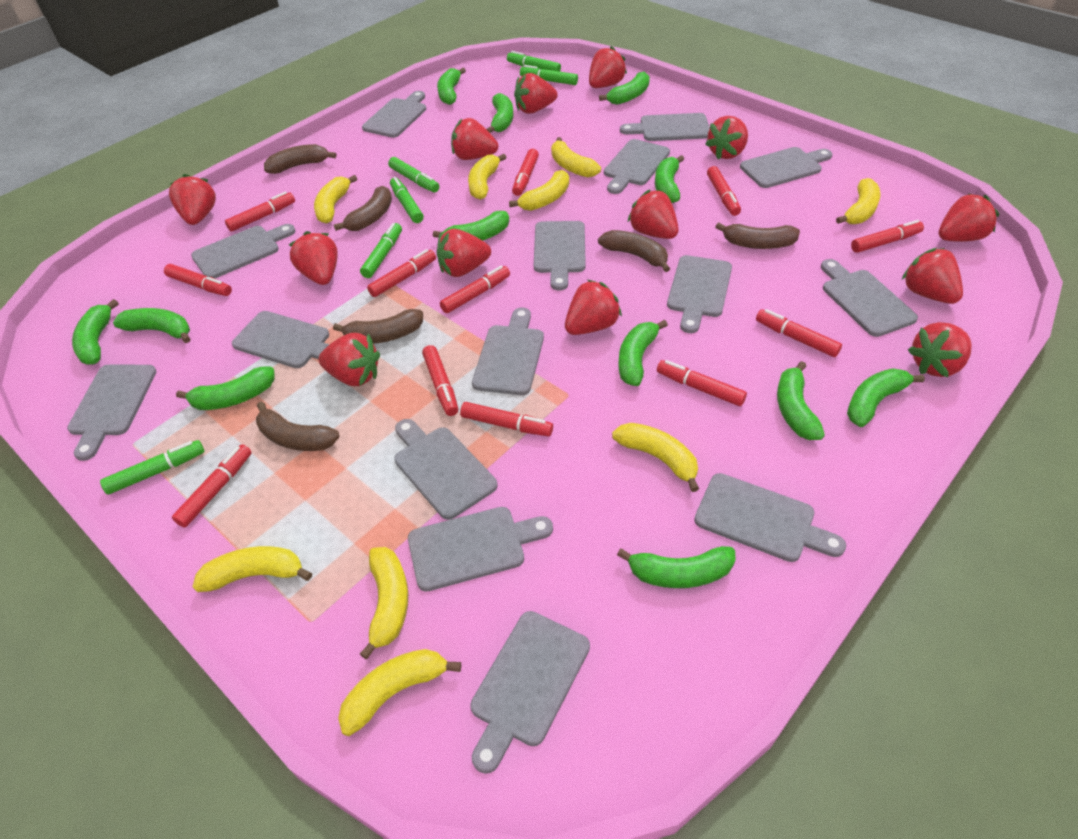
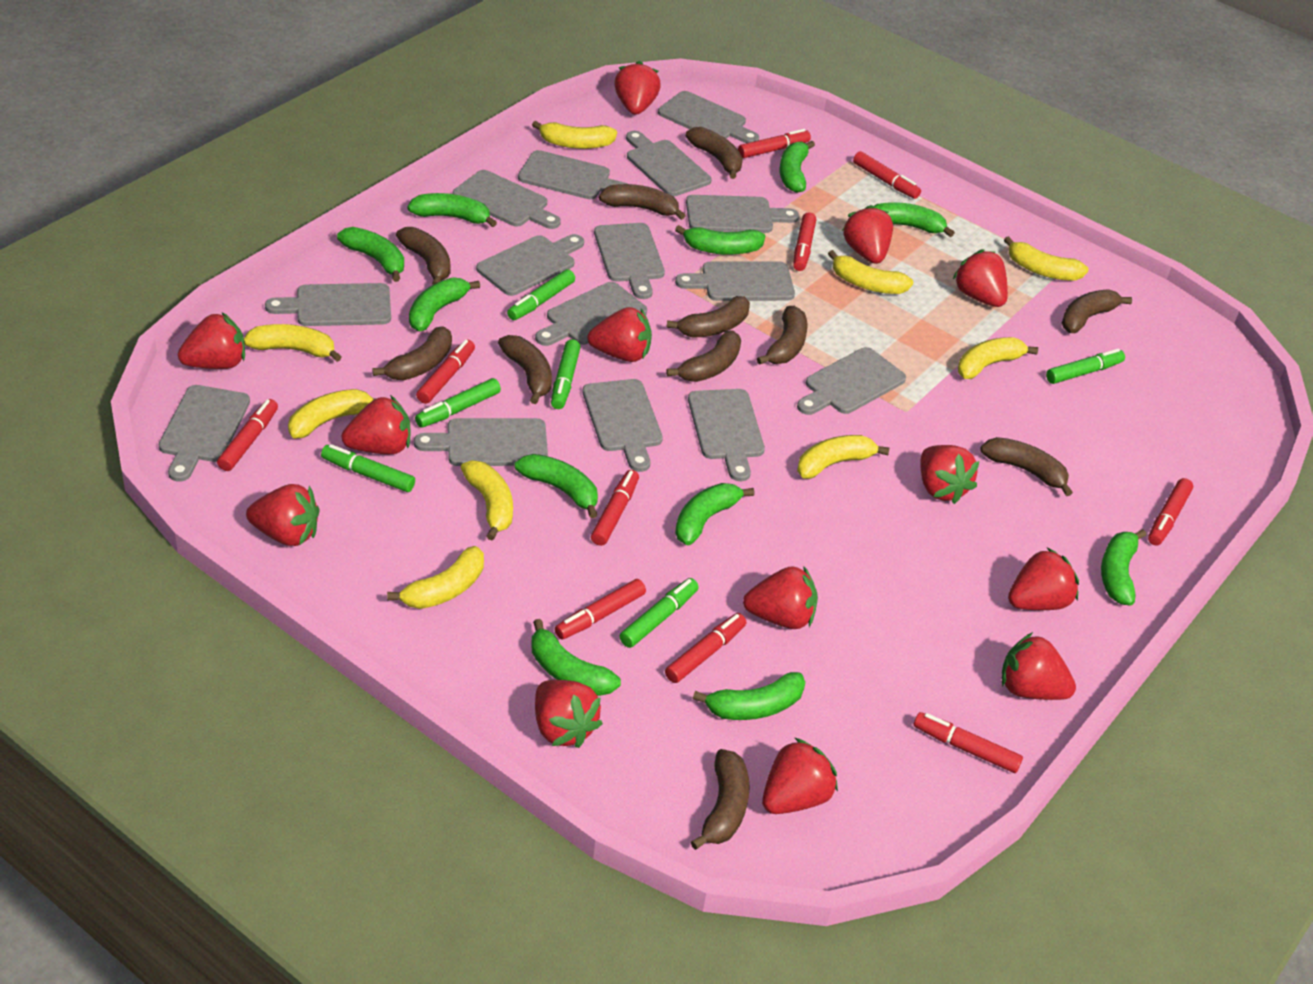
brown banana: [256,401,340,451] [264,144,336,174] [333,309,423,344] [334,186,392,231] [598,230,670,272] [715,222,800,249] = 6 -> [372,326,452,380] [396,227,451,285] [498,335,552,404] [599,184,686,220] [666,296,750,338] [666,330,741,382] [686,127,743,179] [691,749,750,850] [757,306,808,365] [980,437,1073,496] [1062,290,1132,333] = 11
green banana: [72,299,119,364] [113,308,190,343] [176,366,275,410] [433,211,509,241] [437,68,466,105] [487,93,514,133] [599,71,650,105] [617,546,735,588] [618,320,668,386] [655,155,684,203] [777,361,825,440] [847,368,925,427] = 12 -> [337,227,404,282] [407,193,497,227] [409,278,480,331] [515,454,598,518] [531,619,621,696] [675,225,765,255] [675,483,755,545] [693,672,805,720] [780,141,815,193] [874,202,955,237] [1101,529,1146,606] = 11
red marker: [164,264,232,296] [172,444,252,527] [225,191,295,232] [367,249,436,297] [422,345,458,416] [440,265,510,313] [460,402,553,436] [512,149,539,196] [657,360,747,406] [707,166,741,216] [756,309,842,357] [851,220,924,253] = 12 -> [217,399,278,471] [416,340,475,404] [555,579,646,640] [591,470,639,546] [665,613,746,683] [738,129,811,158] [793,212,816,271] [853,151,921,199] [914,712,1023,773] [1148,478,1193,545] = 10

